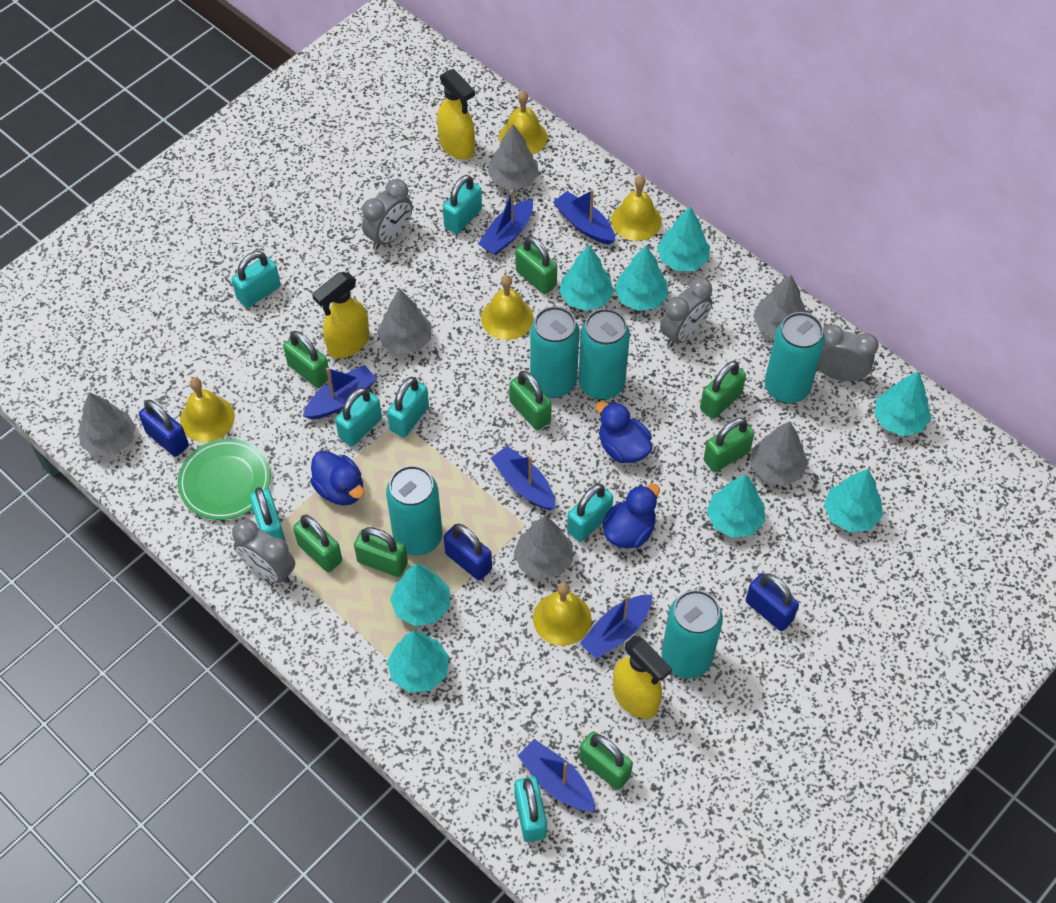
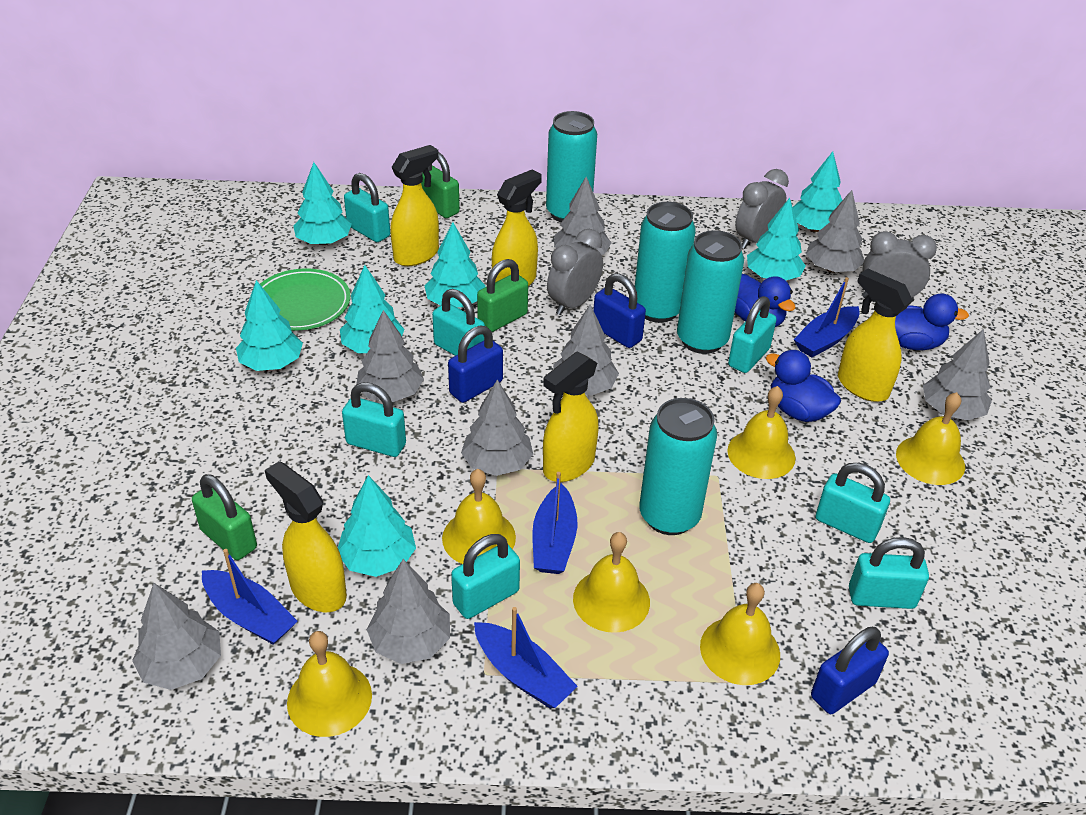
blue boat: [303,365,377,419] [478,190,533,255] [491,446,555,510] [518,739,595,812] [553,190,615,245] [580,595,652,659] = 6 -> [202,549,298,644] [474,607,578,708] [532,472,577,574] [793,277,860,358] = 4
green padlock: [283,331,329,388] [293,515,342,572] [354,527,408,577] [509,371,552,430] [515,236,557,294] [579,731,633,790] [700,361,746,419] [704,418,754,472] = 8 -> [192,474,257,560] [421,152,460,218] [477,259,528,332] = 3
grey clock: [232,519,295,584] [362,179,412,250] [660,277,712,347] [817,324,879,382] = 4 -> [547,229,603,315] [735,169,789,249] [862,231,937,302] = 3
grey tree: [78,392,136,456] [377,290,431,355] [487,124,539,190] [514,516,573,579] [751,421,808,486] [753,275,807,338] = 6 -> [132,583,221,690] [356,310,424,402] [367,559,450,664] [461,380,533,476] [553,304,619,395] [554,177,611,255] [806,190,864,272] [923,329,992,421] = 8
turquoise can: [386,465,442,555] [530,306,579,398] [579,308,630,400] [661,590,723,679] [765,312,825,404] = 5 -> [546,111,597,222] [635,202,696,323] [639,398,717,535] [677,230,744,354] = 4
turquoise tree: [387,631,449,692] [390,563,450,626] [559,245,614,311] [614,246,668,311] [657,207,710,271] [707,474,765,538] [824,469,883,532] [874,371,931,436] = 8 -> [236,280,303,371] [293,162,352,245] [338,475,416,577] [340,265,404,353] [424,222,486,307] [747,198,806,281] [793,152,842,232] = 7
yellow bell: [180,378,235,442] [481,275,534,340] [499,91,548,155] [533,582,592,646] [611,176,662,241] = 5 -> [287,631,372,737] [442,469,516,564] [573,532,650,633] [700,583,780,685] [727,386,796,479] [896,392,965,485] = 6
yellow spray bottle: [312,272,369,359] [437,69,475,160] [613,635,672,719] = 3 -> [265,461,347,612] [390,145,439,266] [492,169,542,286] [543,351,599,482] [838,269,913,402] = 5

